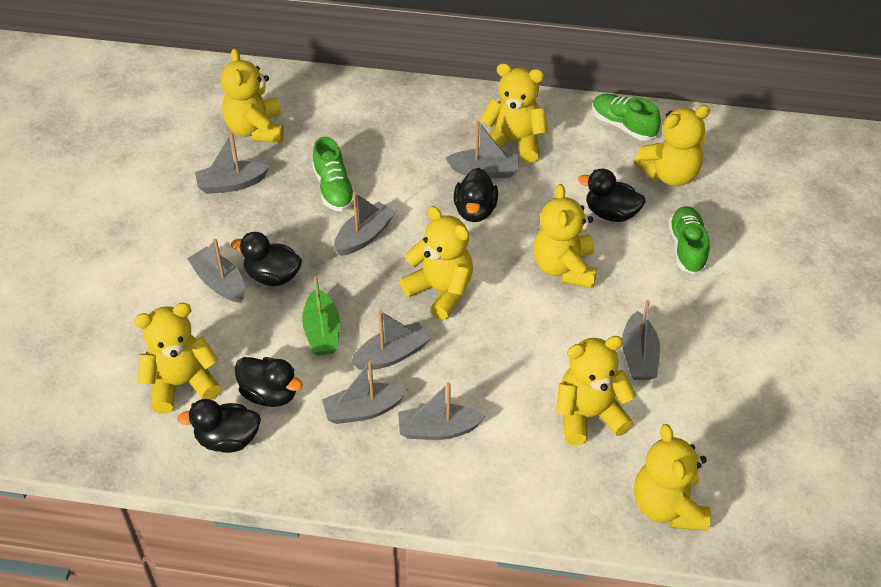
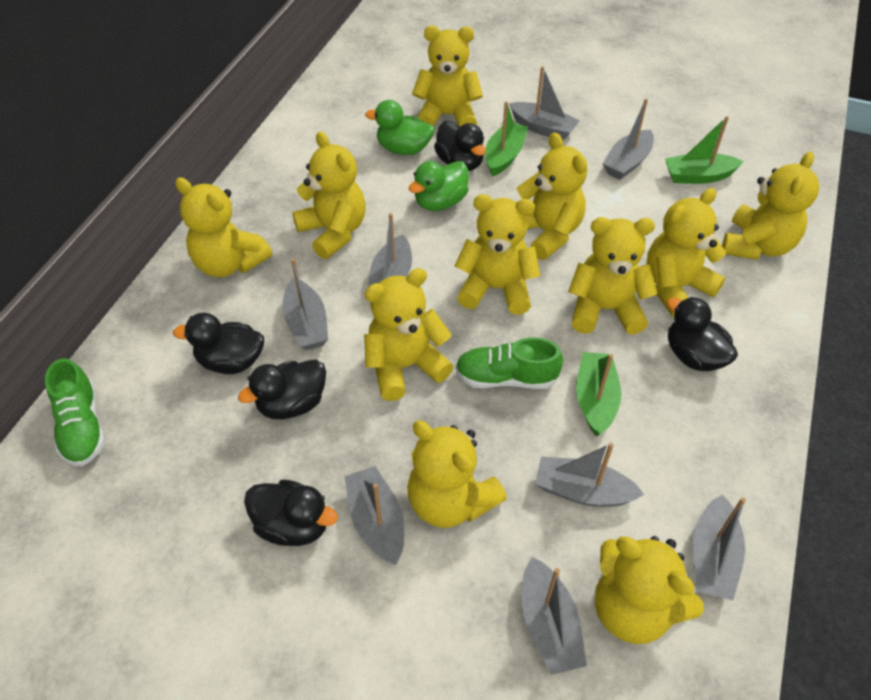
green boat: [302,276,340,356] = 1 -> [485,101,528,177] [576,352,621,436] [665,116,744,184] = 3
green duck: none = 0 -> [365,100,435,155] [409,161,469,211] = 2
green shoe: [312,137,355,211] [592,93,661,141] [668,206,710,274] = 3 -> [45,358,105,466] [455,337,563,389] = 2
yellow teddy bear: [134,303,221,414] [221,48,284,143] [400,206,473,320] [480,63,547,163] [533,184,597,288] [556,336,636,445] [633,105,710,186] [634,424,711,531] = 8 -> [175,177,272,277] [292,132,366,259] [364,268,454,401] [407,420,507,528] [412,26,483,126] [455,194,540,315] [517,132,587,260] [568,217,658,335] [595,536,704,644] [647,188,726,317] [722,152,819,260] = 11

